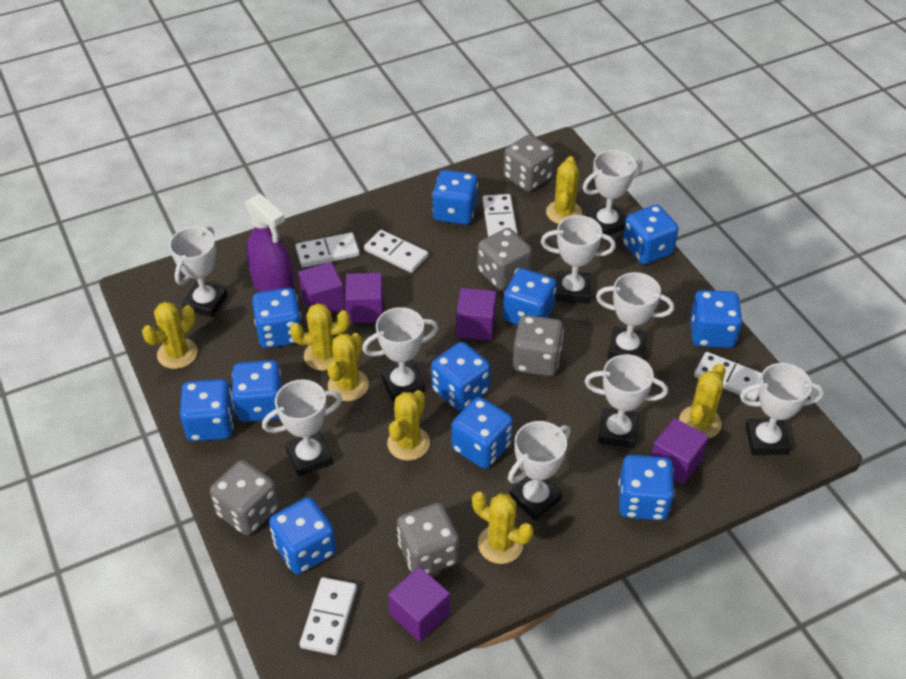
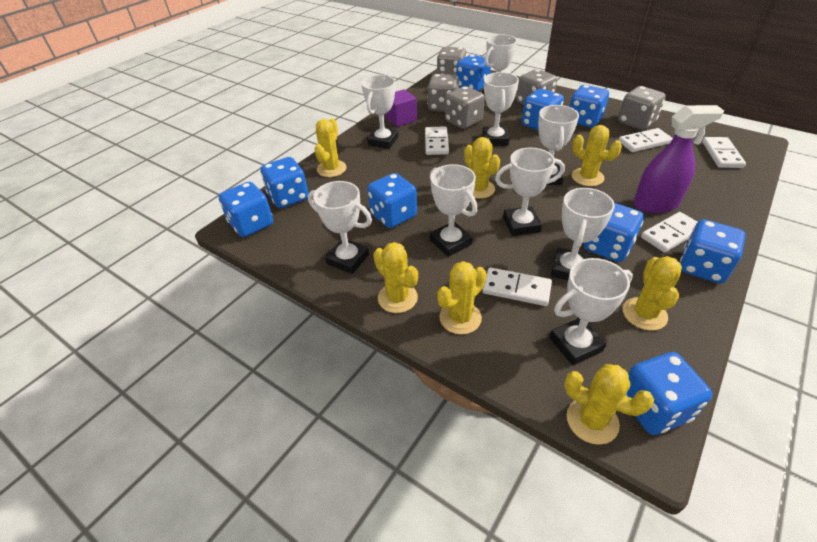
blue dice: [180,379,234,441] [231,360,283,422] [252,288,303,348] [269,497,336,574] [431,342,491,411] [432,170,478,225] [451,397,513,469] [503,268,556,325] [619,455,675,521] [623,205,679,264] [690,290,742,348] = 11 -> [219,182,273,237] [260,157,309,208] [367,173,417,228] [456,54,491,91] [522,89,564,130] [569,85,609,128] [584,203,644,262] [625,352,712,435] [680,219,746,284] = 9
purple cube: [298,262,345,313] [345,273,383,323] [388,566,450,642] [456,288,496,341] [651,418,709,485] = 5 -> [385,89,417,127] = 1

